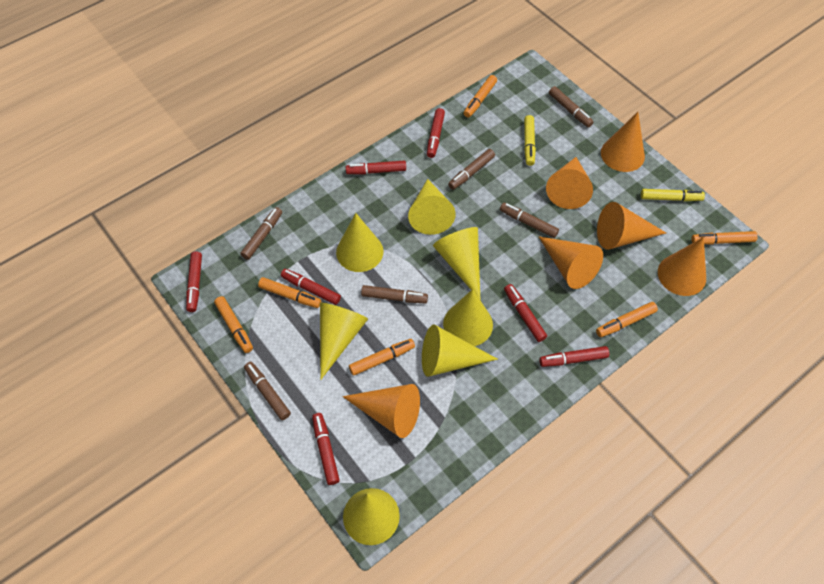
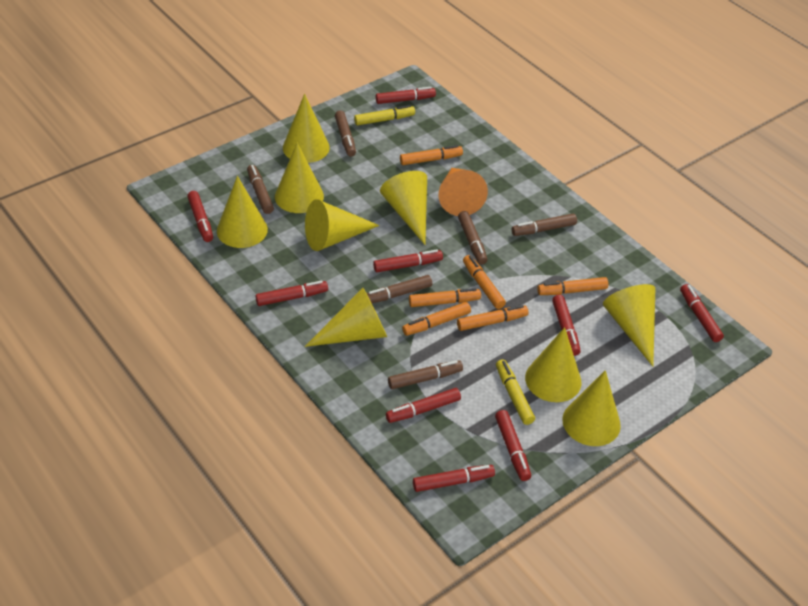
orange cone: [342,384,420,438] [538,236,603,289] [546,157,593,209] [597,202,666,250] [601,112,645,172] [658,237,706,296] = 6 -> [439,168,488,216] = 1
red marker: [186,251,202,312] [281,269,341,305] [312,413,340,485] [346,160,406,174] [427,108,445,158] [504,284,547,342] [539,346,609,367] = 7 -> [187,191,213,242] [256,281,328,306] [373,250,443,272] [376,87,436,104] [386,388,461,423] [413,465,495,492] [495,410,531,481] [552,295,581,356] [680,284,724,342] = 9
yellow cone: [320,303,368,380] [336,213,383,272] [343,488,400,545] [408,179,456,235] [422,325,498,377] [433,227,480,299] [443,289,493,346] = 7 -> [217,176,268,248] [275,143,324,213] [283,94,330,163] [305,199,380,251] [305,288,387,347] [380,171,427,245] [525,327,581,402] [562,370,621,446] [603,284,655,366] = 9

